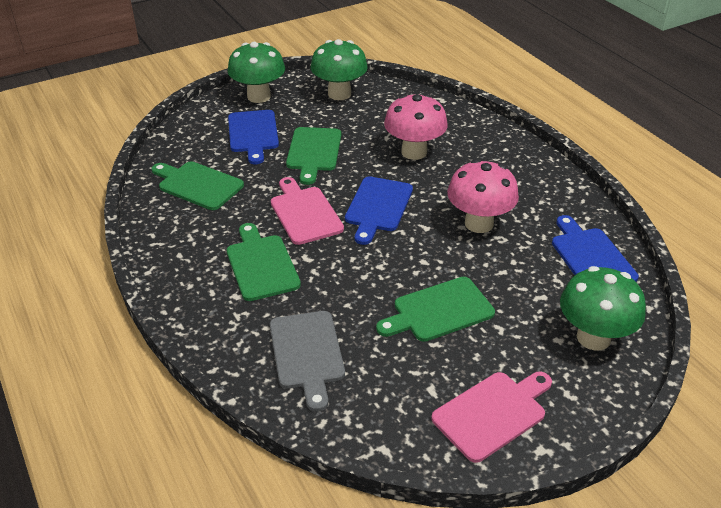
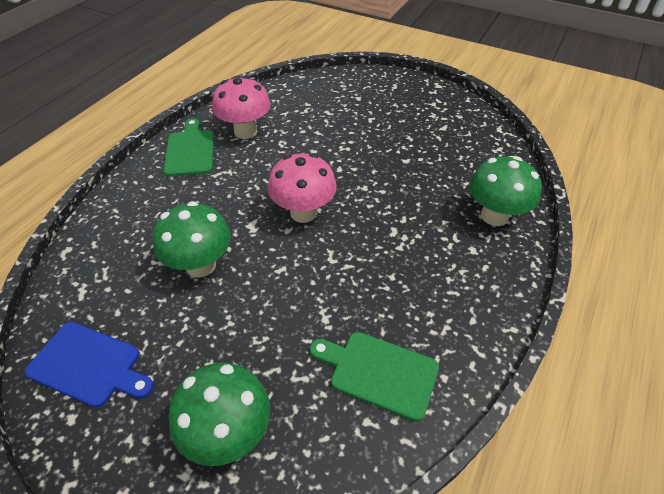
blue cutting board: [228,110,279,164] [345,177,413,245] [552,215,639,282] = 3 -> [25,322,154,408] = 1
green cutting board: [151,161,244,210] [227,223,301,301] [286,127,341,185] [376,277,495,342] = 4 -> [164,118,214,177] [310,332,439,422] = 2
grey cutting board: [270,311,345,412] = 1 -> none = 0
pink cutting board: [271,177,344,245] [431,372,552,463] = 2 -> none = 0

